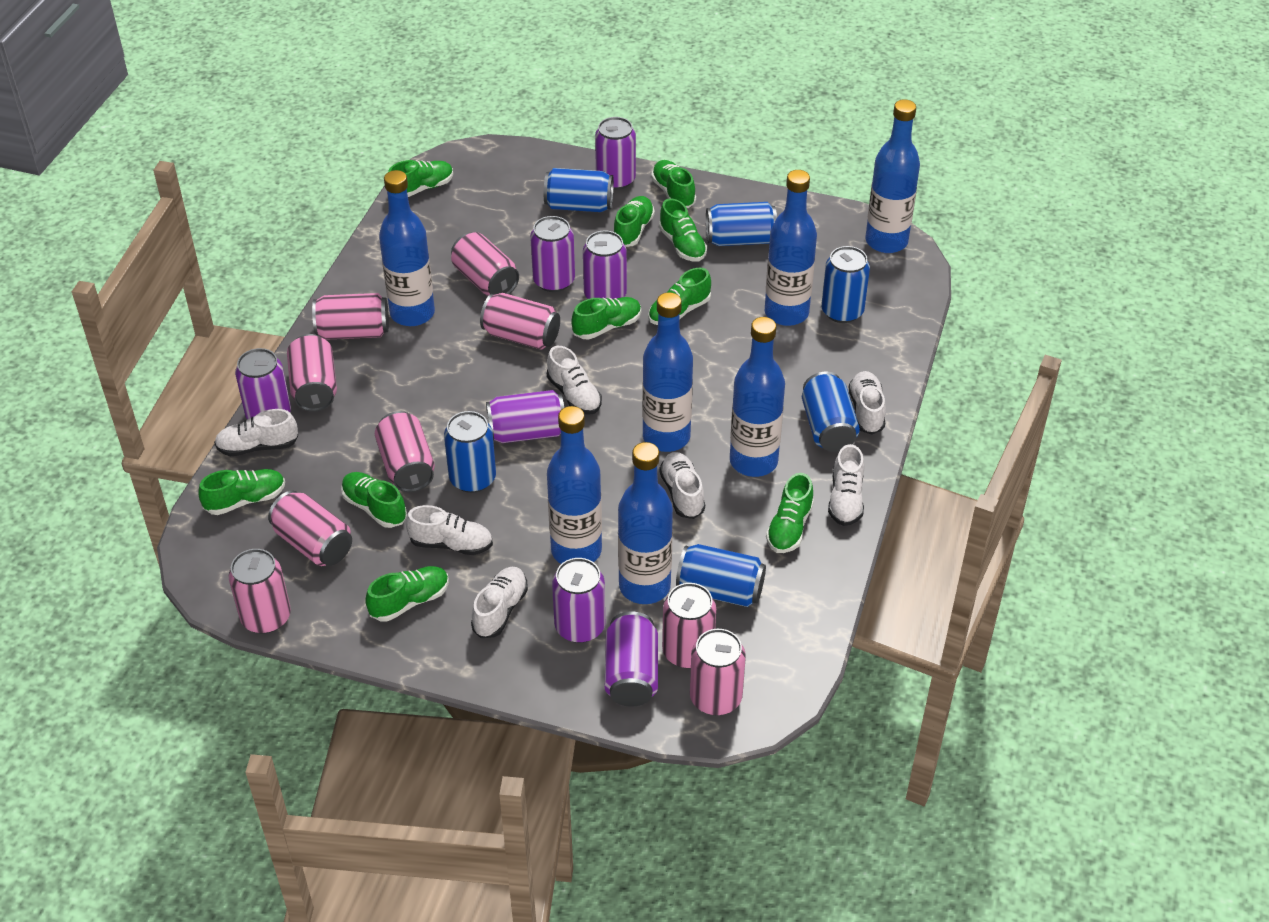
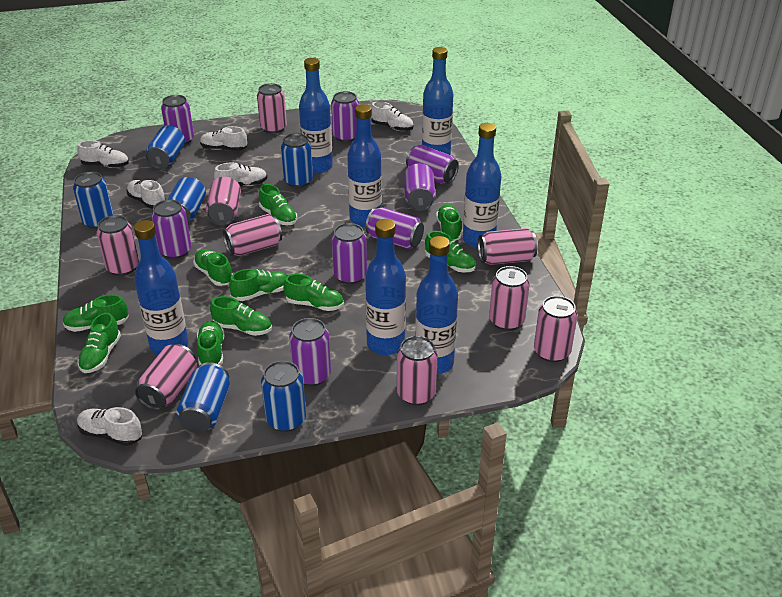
purple can: [235,348,291,420] [486,390,564,443] [530,216,575,292] [552,558,605,643] [583,231,627,299] [595,117,636,190] [605,612,658,707] = 7 -> [152,200,191,259] [161,95,194,145] [289,318,331,386] [331,91,359,142] [332,223,367,284] [365,207,424,249] [404,163,436,211] [406,145,459,184] = 8
white shoe: [214,409,298,456] [406,505,493,555] [471,567,528,638] [547,346,602,415] [659,452,705,519] [828,444,864,526] [849,371,886,435] = 7 -> [77,140,129,168] [77,407,142,446] [127,180,166,209] [200,126,247,151] [214,162,267,186] [371,101,414,131] = 6

